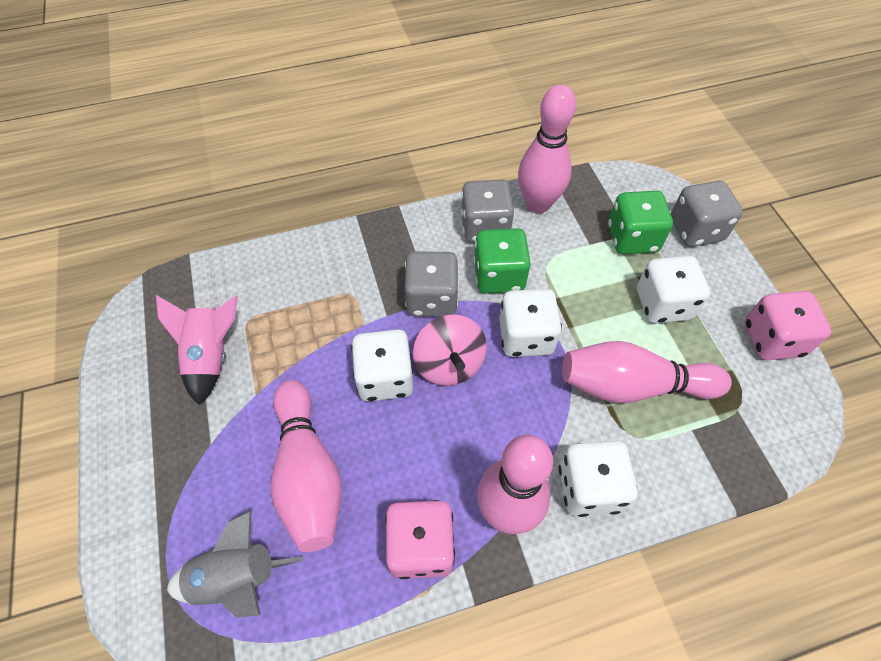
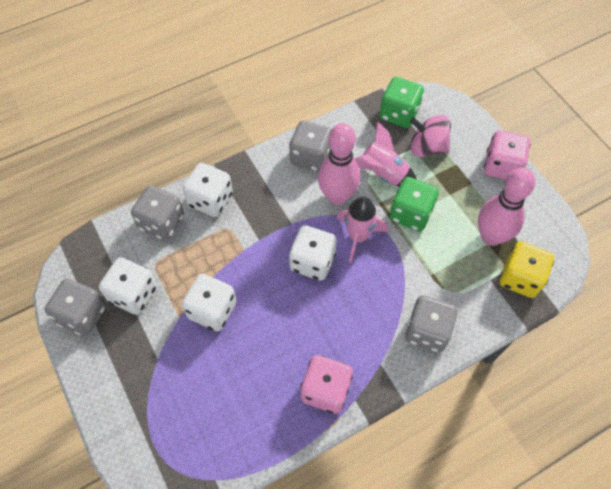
grey dice: [405,252,459,317] [461,180,515,243] [671,181,743,247] = 3 -> [45,279,106,336] [131,186,184,241] [289,120,332,172] [405,295,458,352] = 4
grey rocket: [167,510,303,618] = 1 -> none = 0
pink bowling pin: [271,380,342,552] [477,435,553,534] [518,85,576,213] [562,341,732,403] = 4 -> [318,123,360,205] [478,168,535,246] = 2
pink rocket: [156,295,238,405] = 1 -> [337,196,388,263] [354,121,417,186] = 2
yellow dice: none = 0 -> [499,241,554,298] = 1

